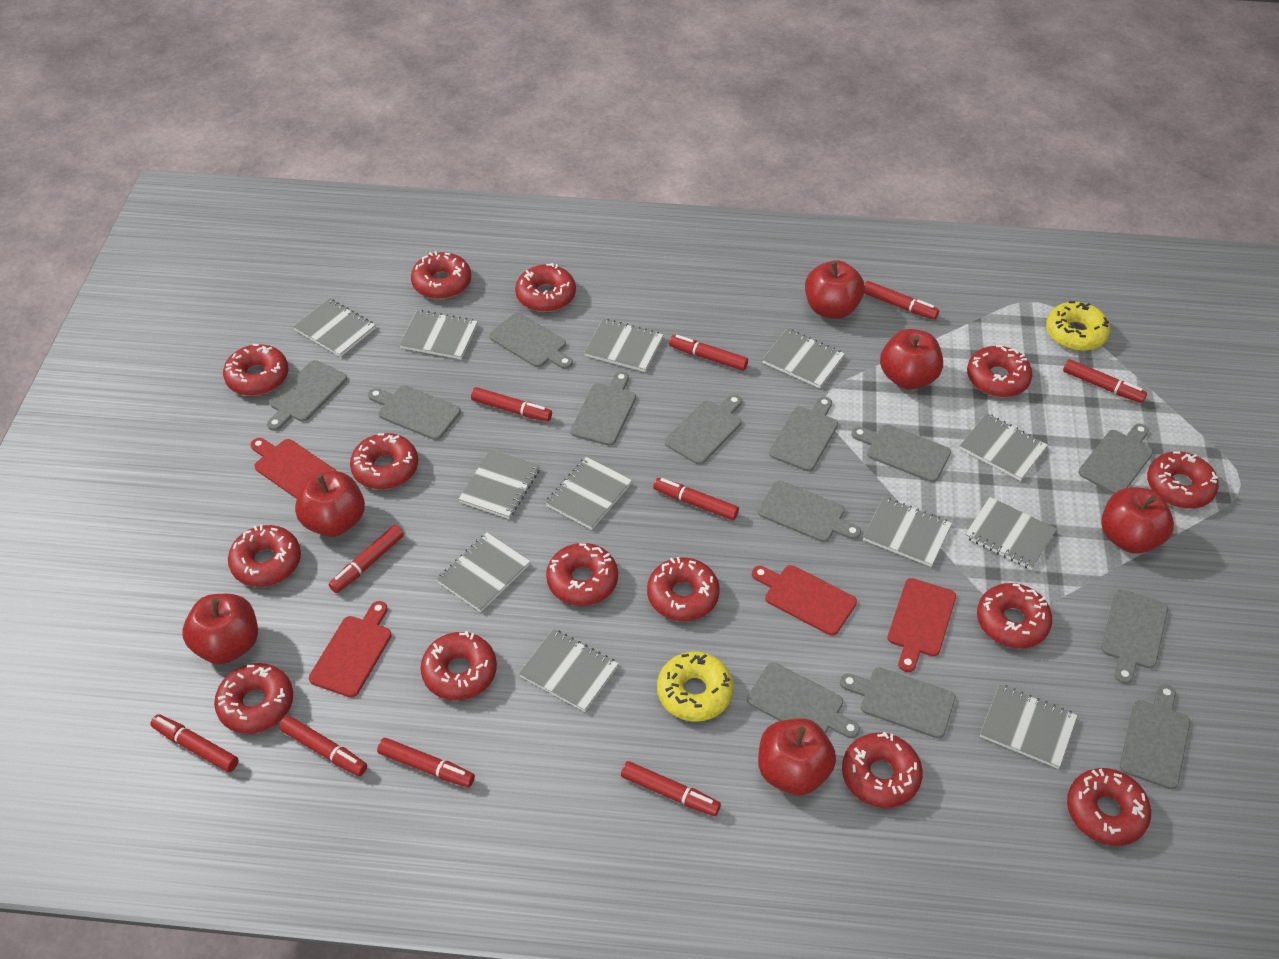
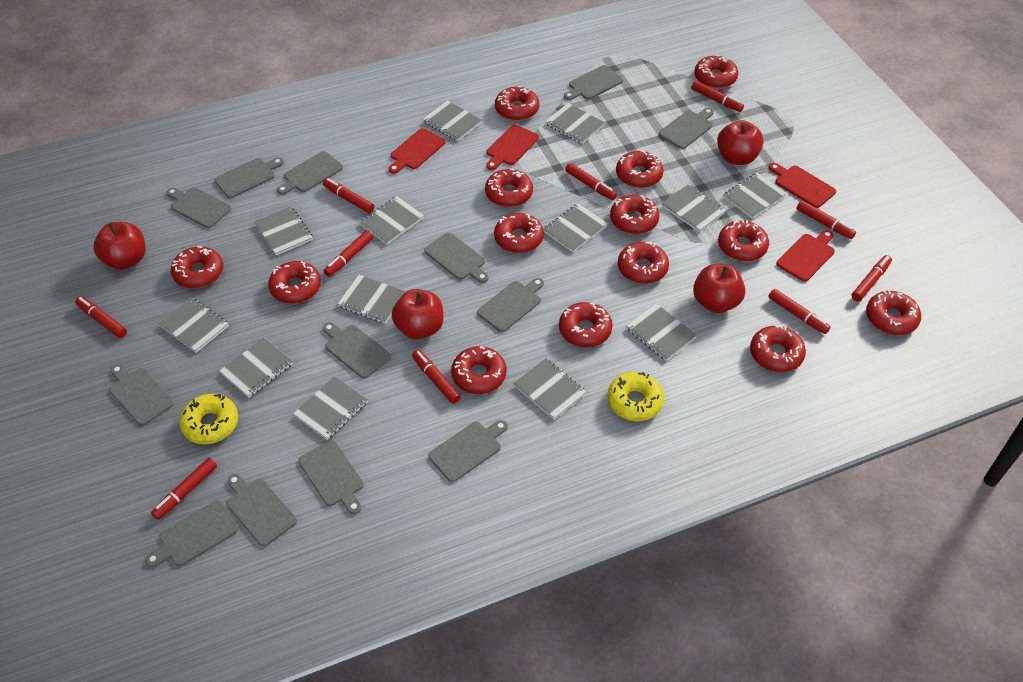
grey notebook: [293,299,375,357] [399,310,478,359] [437,533,530,612] [459,449,540,519] [519,629,619,712] [545,457,632,530] [584,319,663,372] [762,329,845,388] [863,497,952,567] [959,413,1048,481] [965,497,1057,570] [980,684,1078,769] = 12 -> [158,297,229,353] [219,338,293,398] [254,206,313,256] [293,376,368,440] [337,275,406,324] [359,196,424,244] [423,100,482,141] [513,358,587,420] [543,203,608,252] [545,103,605,144] [626,303,697,361] [661,184,726,232] [723,173,787,218] = 13
red apple: [183,594,258,664] [295,471,365,537] [758,718,836,795] [805,260,865,319] [880,329,943,390] [1101,487,1174,554] = 6 -> [93,222,146,270] [391,289,444,339] [693,264,745,313] [717,120,764,165] = 4

